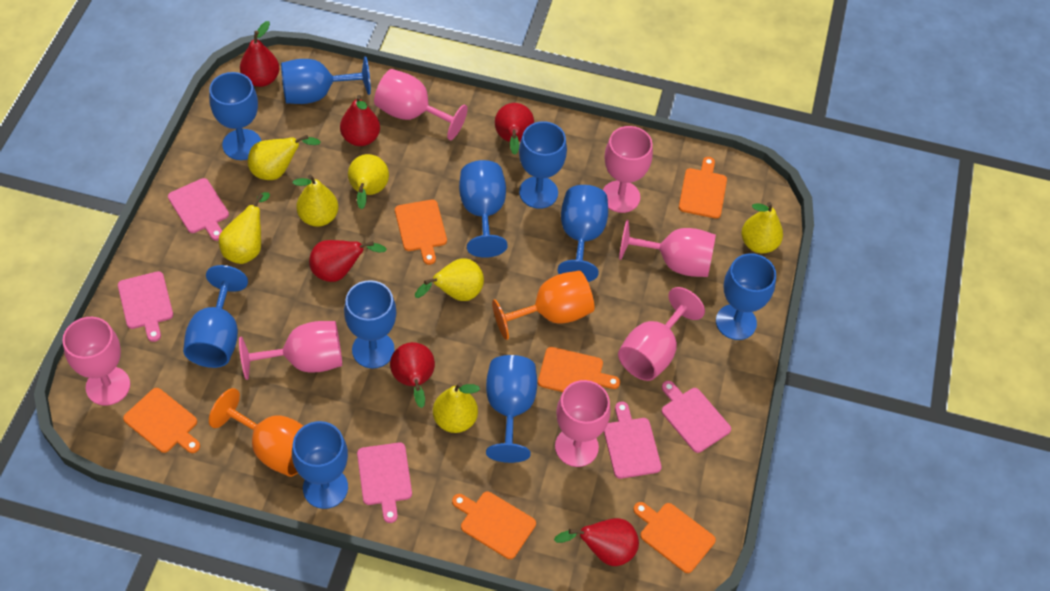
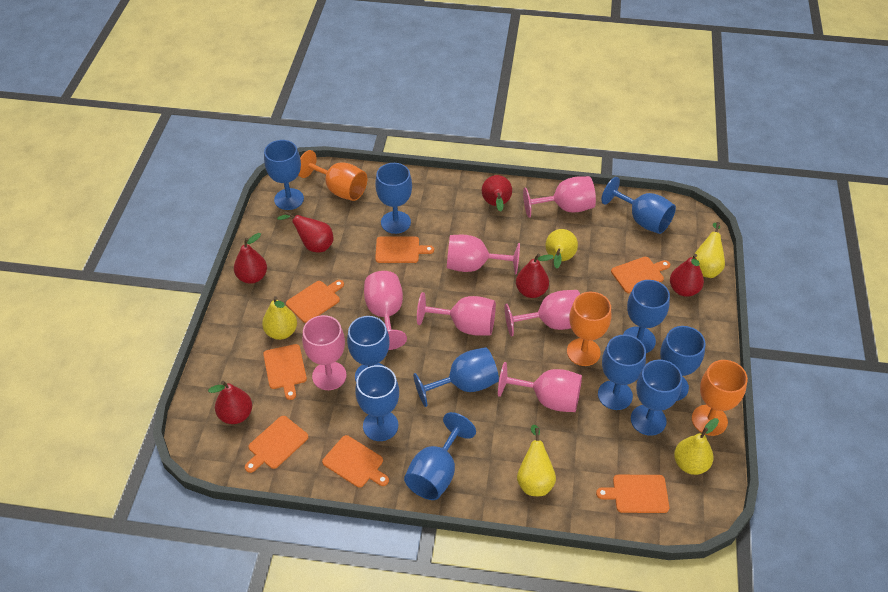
blue goblet: [183,265,248,368] [209,72,261,160] [281,57,371,104] [292,421,348,509] [344,280,396,369] [459,160,508,258] [486,355,537,463] [519,121,567,209] [558,185,608,282] [716,253,776,340] = 10 -> [264,140,304,210] [347,316,390,381] [355,365,399,441] [375,163,412,234] [404,412,476,500] [413,347,499,407] [598,335,646,410] [601,177,676,234] [623,280,670,353] [631,360,682,436] [660,326,706,401] = 11
orange cutting board: [123,388,200,453] [395,200,447,265] [452,491,536,559] [538,347,620,392] [633,502,716,573] [679,157,727,219] = 6 -> [245,416,308,473] [263,344,307,400] [286,280,344,323] [322,435,389,488] [375,236,434,263] [596,475,669,513] [611,257,670,293] = 7
orange goblet: [209,388,303,477] [492,270,595,340] = 2 -> [299,150,367,201] [567,292,611,366] [692,360,748,436] = 3
pink cutting board: [118,271,173,342] [168,178,229,241] [357,443,412,523] [604,402,662,479] [662,381,731,453] = 5 -> none = 0
yellow pear: [219,192,270,264] [248,135,321,180] [292,175,338,227] [348,154,389,209] [415,258,484,301] [433,382,480,433] [741,202,783,253] = 7 -> [262,296,297,340] [517,425,556,496] [545,229,578,269] [674,418,719,475] [694,222,725,278] = 5

